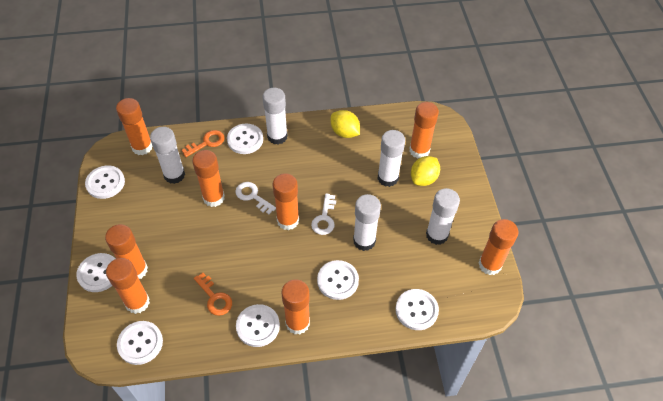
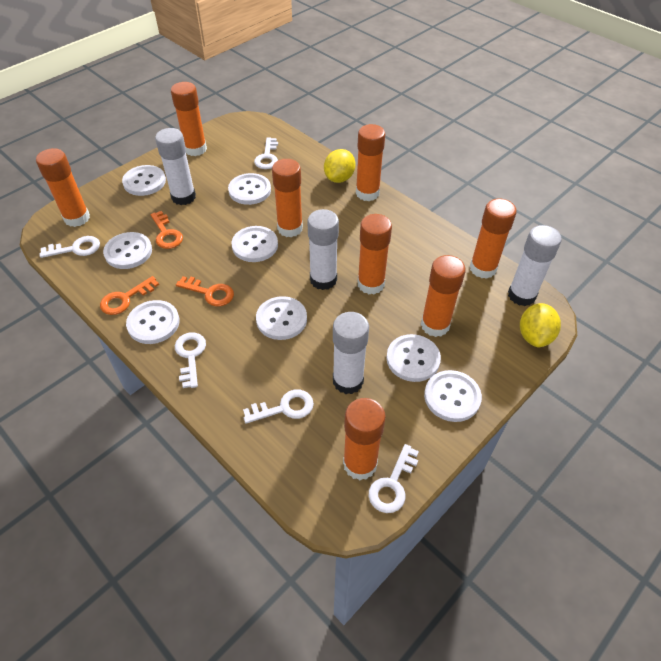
orange key: [182,130,225,157] [194,273,232,316] = 2 -> [100,276,159,315] [150,211,183,249] [176,276,234,306] = 3
white button: [76,253,115,292] [85,165,125,199] [117,321,163,365] [227,123,263,154] [236,304,280,347] [317,260,359,300] [395,289,439,330] = 7 -> [103,232,152,269] [122,165,166,196] [126,300,180,344] [228,173,271,205] [232,226,278,262] [256,296,307,340] [386,334,441,382] [424,370,482,422] = 8
white glue stick: [150,127,185,184] [262,88,288,145] [353,194,381,251] [378,130,405,187] [426,188,460,245] = 5 -> [155,128,196,205] [307,209,339,290] [333,312,369,394] [508,225,562,306] = 4
white key: [235,182,276,214] [311,194,336,235] = 2 -> [39,236,100,258] [175,332,206,388] [243,389,314,424] [254,137,278,169] [369,444,419,513] = 5

